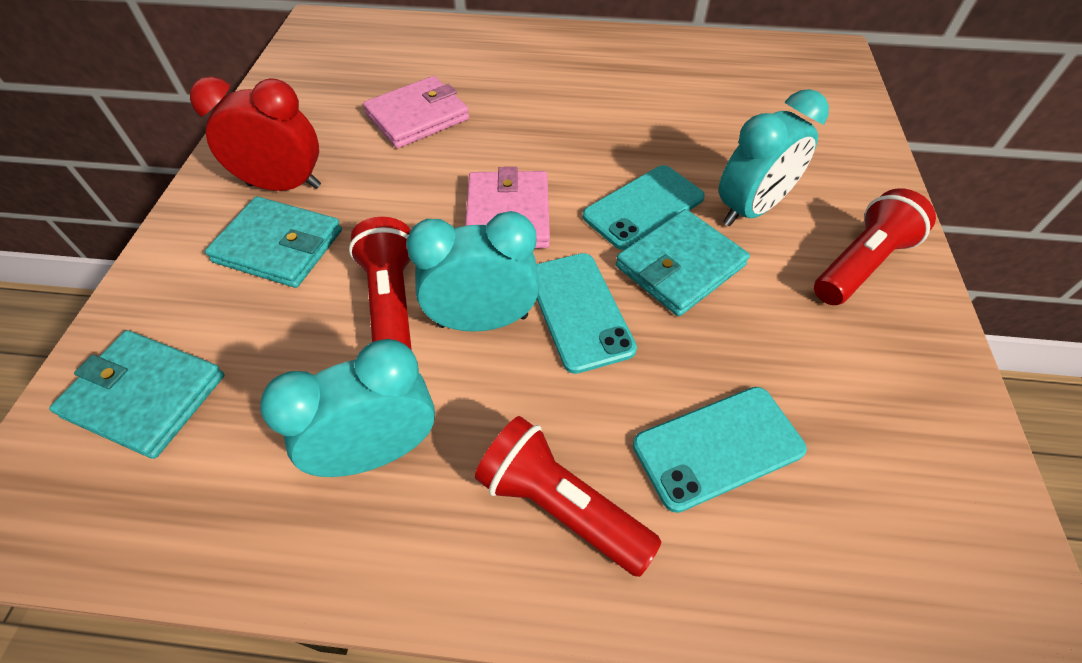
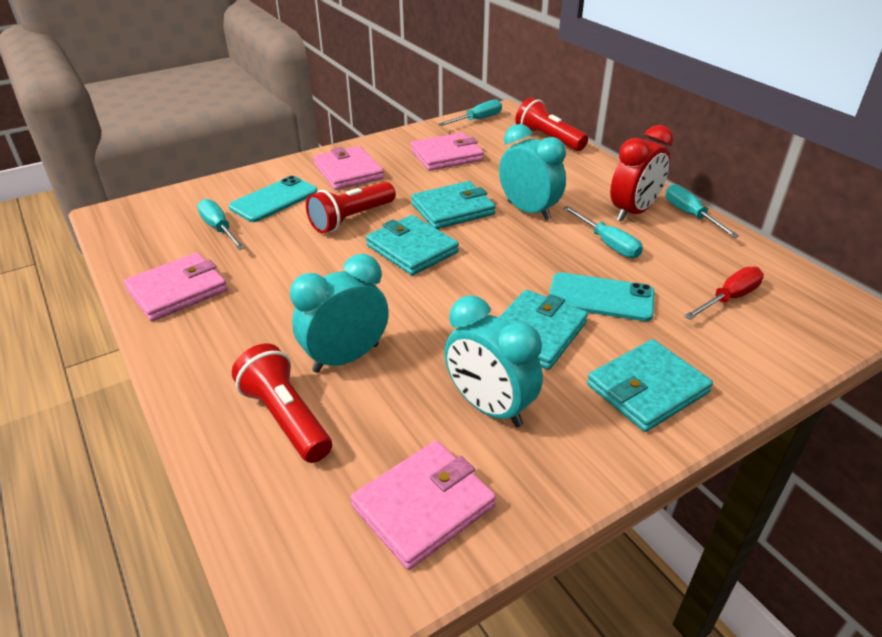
pink wallet: [363,76,469,148] [465,167,550,248] = 2 -> [124,253,228,321] [314,146,384,190] [350,441,496,570] [411,132,484,171] = 4
red screwdriver: none = 0 -> [684,266,764,320] = 1
turquoise phone: [536,253,637,374] [583,165,705,250] [633,387,807,513] = 3 -> [229,176,317,222] [549,272,654,321] = 2
turquoise screwdriver: none = 0 -> [197,199,245,250] [438,99,502,126] [563,206,643,258] [666,184,739,238] = 4
turquoise wallet: [49,330,224,459] [205,196,342,288] [616,209,750,316] = 3 -> [366,215,459,275] [411,181,496,229] [499,290,588,370] [587,339,713,432] = 4

